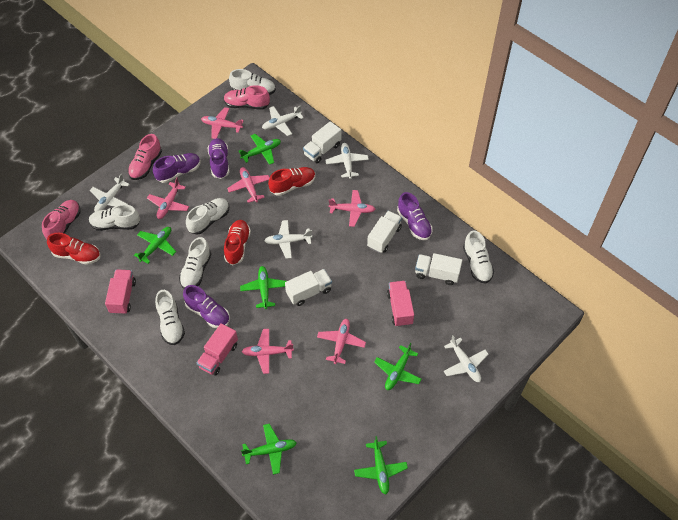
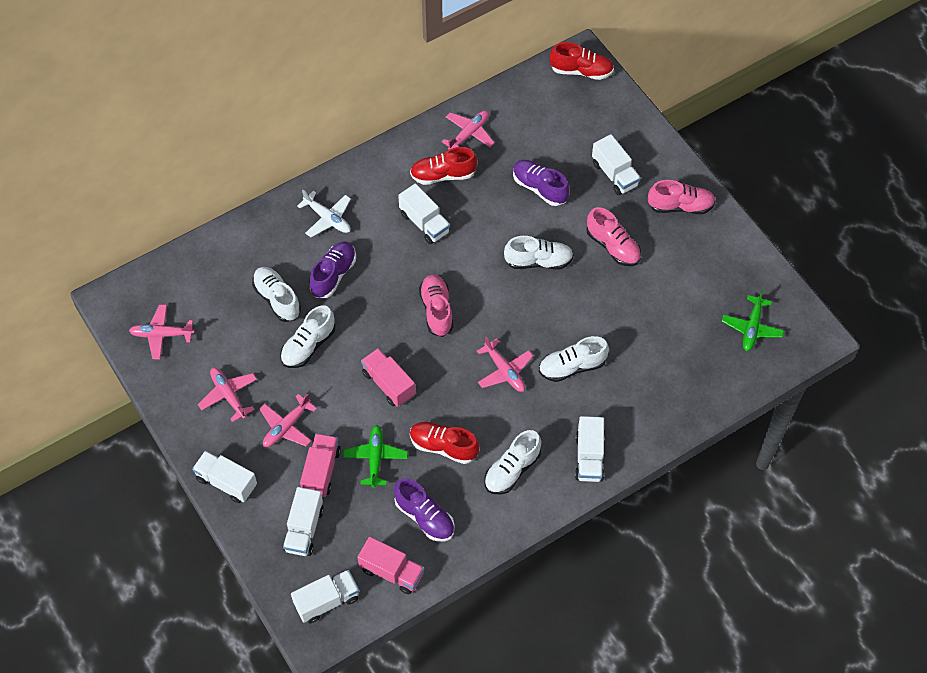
green plane: [134,227,176,264] [239,134,281,165] [240,266,287,309] [241,424,297,475] [354,436,408,495] [374,343,422,390] = 6 -> [343,425,408,488] [722,290,784,351] = 2
pink plane: [147,177,189,219] [201,107,244,139] [227,167,270,203] [242,329,294,374] [317,319,366,364] [329,190,375,227] = 6 -> [129,304,195,359] [198,368,257,422] [259,393,317,447] [442,110,495,150] [477,336,533,392] = 5
purple shoe: [153,153,201,183] [183,285,230,328] [208,138,229,179] [397,192,433,240] = 4 -> [309,241,356,298] [394,478,455,541] [513,160,569,206] = 3
white plane: [90,174,130,212] [262,105,303,136] [264,220,312,259] [325,143,369,179] [444,335,489,382] = 5 -> [297,190,351,237] = 1
white shoe: [89,204,140,231] [155,290,185,345] [179,237,211,289] [186,198,229,235] [229,69,276,95] [463,230,494,284] = 6 -> [252,267,301,322] [280,306,335,368] [484,430,541,494] [504,236,574,270] [539,336,609,382] = 5
white truck: [285,269,332,306] [303,121,341,163] [367,211,402,253] [415,253,462,285] = 4 -> [192,451,257,503] [283,487,324,556] [291,570,359,623] [398,184,450,244] [575,416,605,482] [592,134,641,195] = 6

